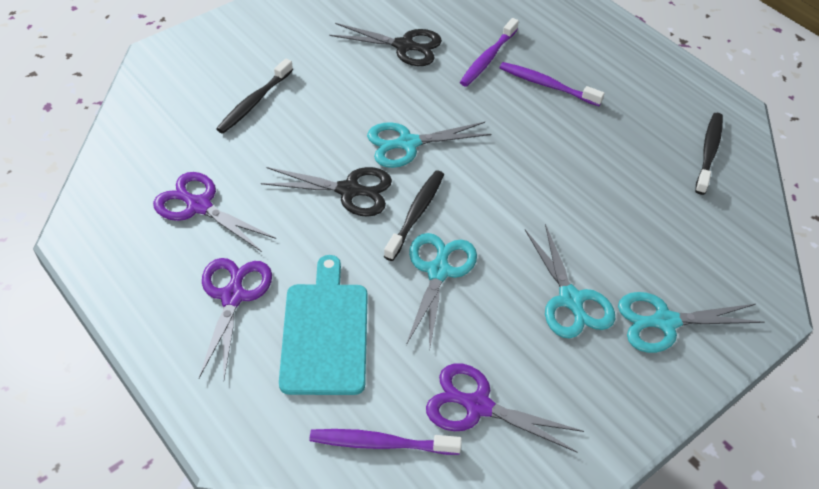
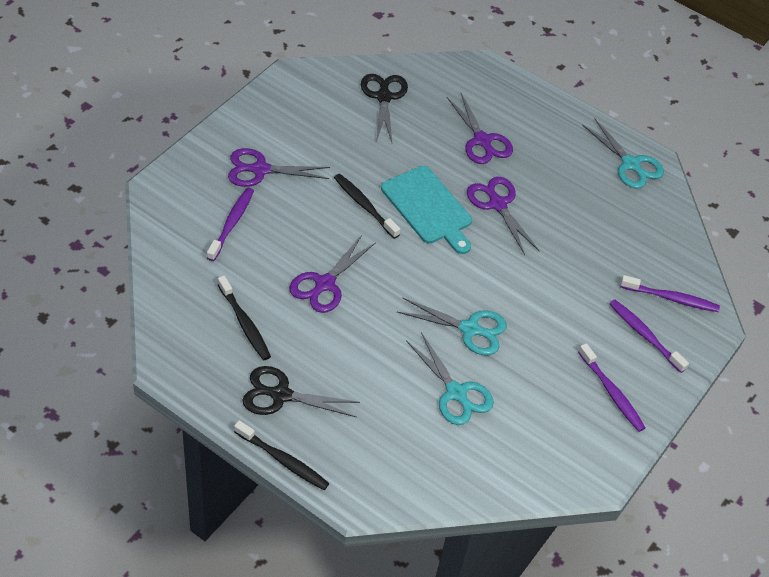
purple scissors: [153,172,276,252] [199,258,272,379] [426,363,584,453] = 3 -> [228,148,330,187] [289,235,376,313] [447,93,513,164] [467,177,539,255] = 4
purple toothbrush: [309,429,462,455] [460,18,519,87] [499,62,605,106] = 3 -> [207,188,254,261] [578,343,646,432] [609,300,689,373] [620,275,720,312] = 4
turquoise scissors: [367,122,491,168] [406,233,477,349] [525,224,615,338] [618,292,764,353] = 4 -> [397,298,507,355] [406,332,494,425] [582,118,664,189] = 3

